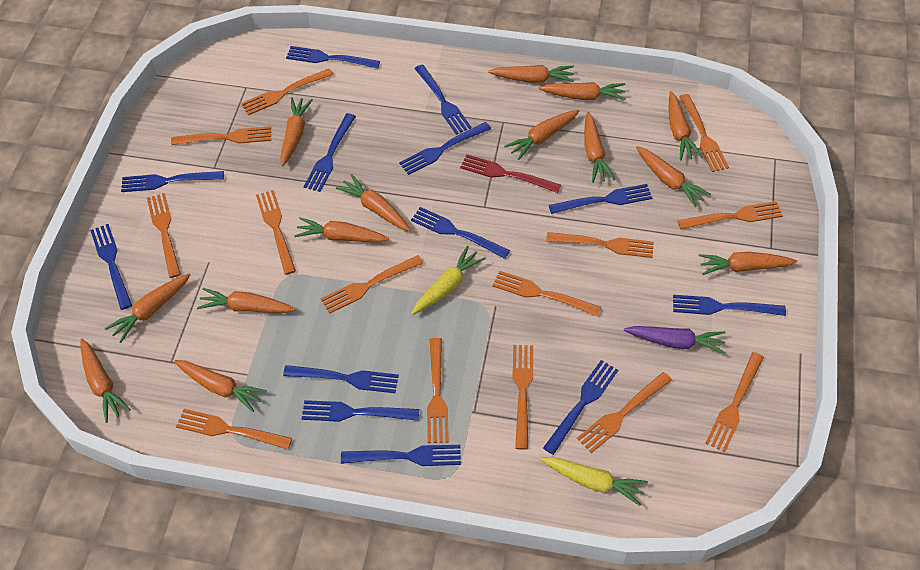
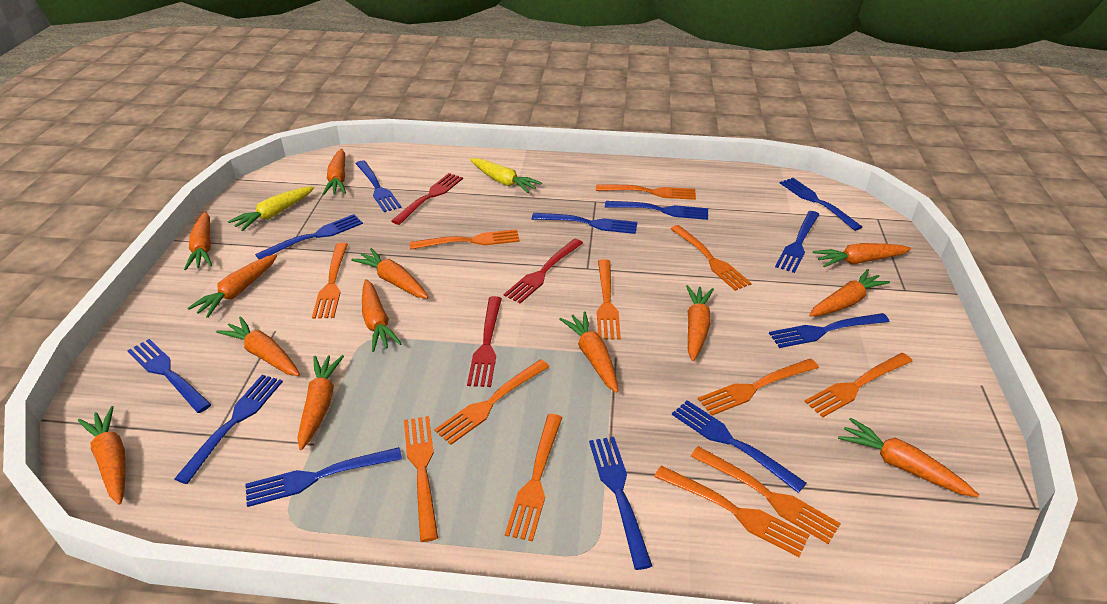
blue fork: [90,224,132,310] [121,171,224,192] [283,365,399,393] [286,46,380,68] [302,400,419,422] [303,113,356,192] [341,445,461,466] [399,122,491,175] [411,207,510,259] [414,64,472,135] [543,360,618,455] [549,184,652,214] [673,295,786,316] = 13 -> [127,339,211,413] [174,375,283,484] [245,447,402,507] [255,214,363,259] [356,160,401,212] [532,213,637,234] [589,437,652,570] [605,201,708,220] [672,400,807,493] [769,313,890,348] [775,211,820,273] [780,178,862,231] = 12
orange carrot: [80,339,131,423] [105,274,190,343] [174,360,267,412] [197,288,296,313] [280,97,313,166] [294,217,389,243] [336,174,411,231] [488,65,574,83] [504,110,579,160] [539,82,626,100] [584,112,615,183] [636,146,711,207] [669,91,702,160] [699,252,797,275] = 14 -> [78,406,126,505] [184,211,212,270] [188,254,277,318] [216,316,300,376] [297,355,344,450] [322,149,346,195] [351,248,429,299] [362,279,402,352] [559,312,618,393] [686,285,714,361] [809,269,890,317] [813,243,911,267] [838,418,979,497] = 13
orange fork: [147,193,181,278] [171,126,271,145] [176,409,292,450] [241,68,334,115] [256,190,296,275] [321,255,423,314] [427,338,449,443] [493,271,601,317] [513,345,533,450] [546,232,654,258] [577,372,672,453] [678,201,783,229] [679,94,729,172] [706,352,764,452] = 14 -> [312,243,348,319] [404,416,438,542] [409,229,520,250] [434,359,549,445] [505,414,563,542] [596,184,696,200] [597,259,621,340] [654,466,810,557] [671,225,752,291] [691,446,841,544] [698,358,819,416] [804,353,913,418] = 12
purple carrot: [624,326,726,354] = 1 -> none = 0
red fork: [460,154,561,193] = 1 -> [391,173,463,225] [467,296,502,387] [504,239,583,303] = 3

